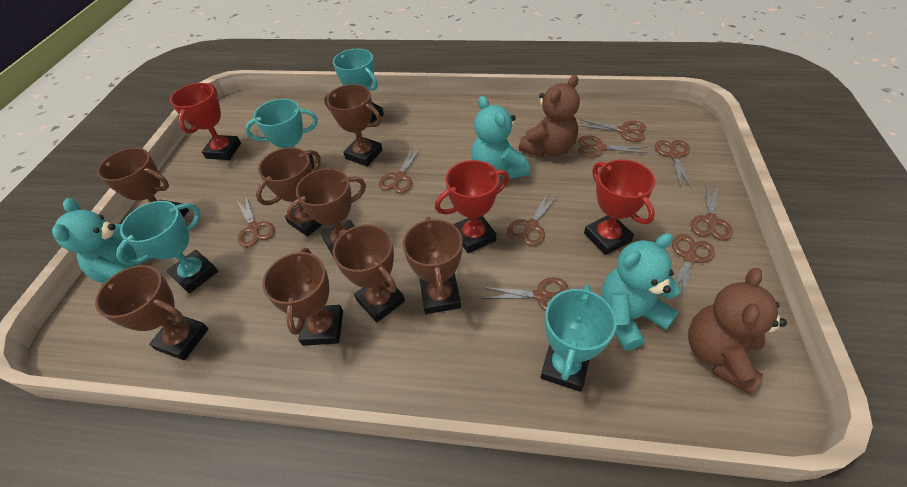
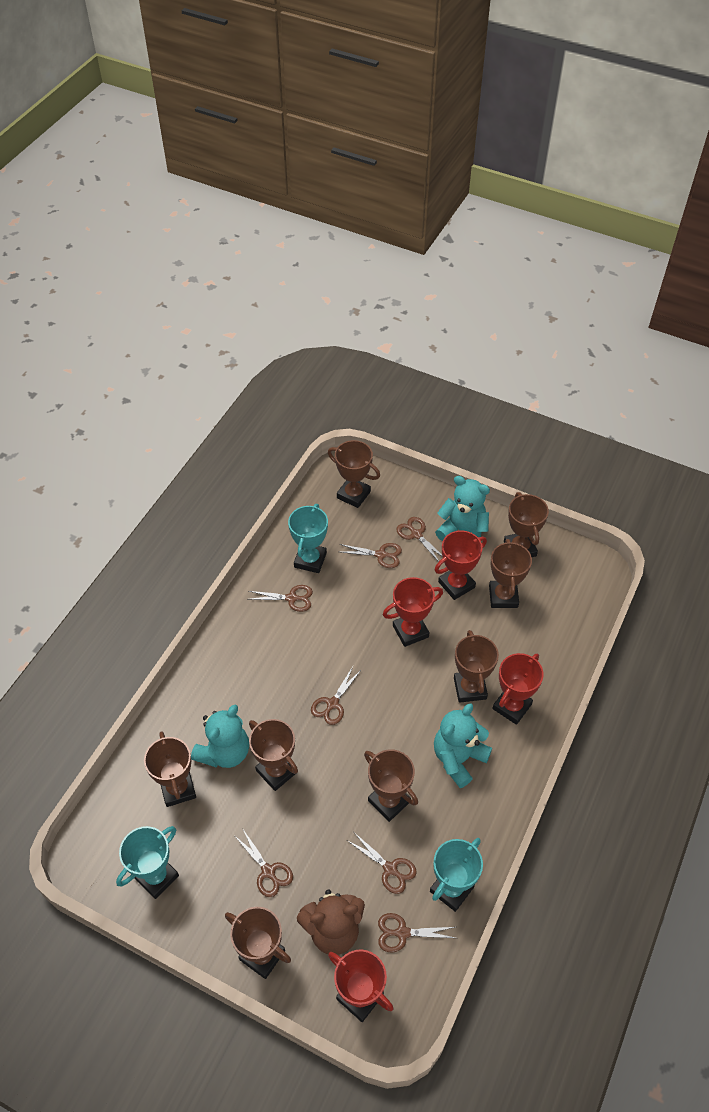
brown scissors: [237,194,275,248] [379,146,421,194] [481,277,568,311] [507,192,558,246] [578,135,649,158] [579,119,646,142] [655,140,692,189] [672,234,715,301] [691,184,733,241] = 9 -> [234,828,293,897] [248,585,313,612] [311,667,362,725] [339,543,402,568] [347,833,417,894] [378,913,455,953] [396,517,442,562] = 7
brown teddy bear: [519,75,580,157] [688,268,787,395] = 2 -> [297,889,365,955] = 1
red trophy: [170,83,241,160] [435,160,509,253] [584,160,655,255] = 3 -> [328,949,393,1022] [383,577,443,647] [434,530,487,600] [492,653,544,725] = 4
turquoise trophy: [116,201,218,293] [245,99,318,169] [333,49,384,123] [541,284,617,392] = 4 -> [116,826,179,899] [288,504,328,573] [430,838,483,912] = 3

